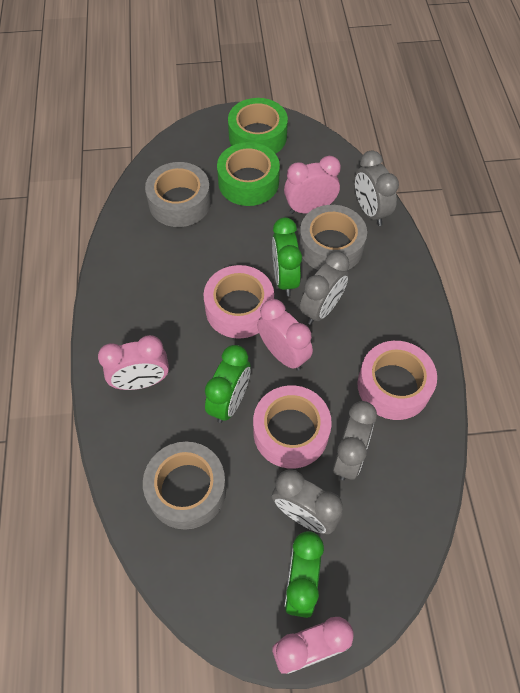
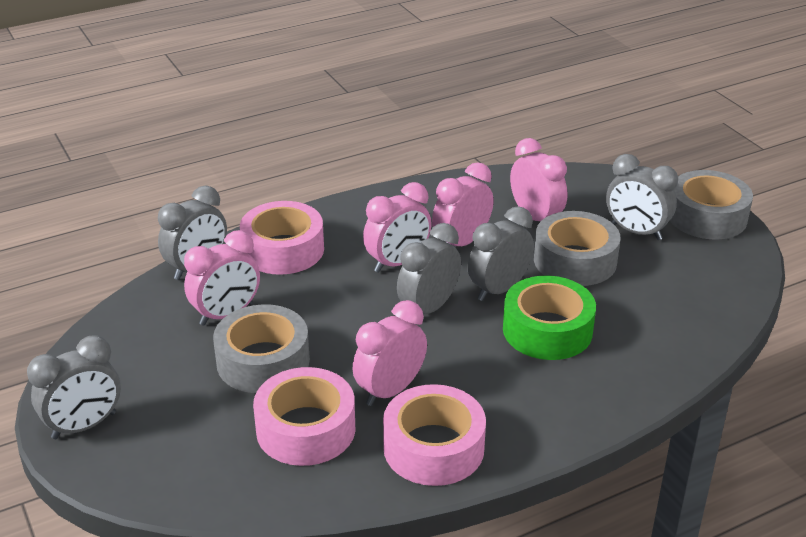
green clock: [205,345,251,423] [272,217,302,296] [285,531,324,618] = 3 -> none = 0
green tape: [217,142,280,206] [228,98,288,154] = 2 -> [503,276,596,360] = 1
grey clock: [272,469,343,534] [300,252,350,325] [333,401,377,480] [355,151,399,226] = 4 -> [27,335,121,439] [158,186,227,280] [397,223,461,314] [468,206,534,301] [606,154,678,240] = 5
pink clock: [98,335,169,390] [257,299,313,371] [272,617,354,674] [284,156,341,214] = 4 -> [184,230,260,326] [353,300,427,406] [363,182,432,273] [432,162,494,246] [510,138,567,221] = 5

